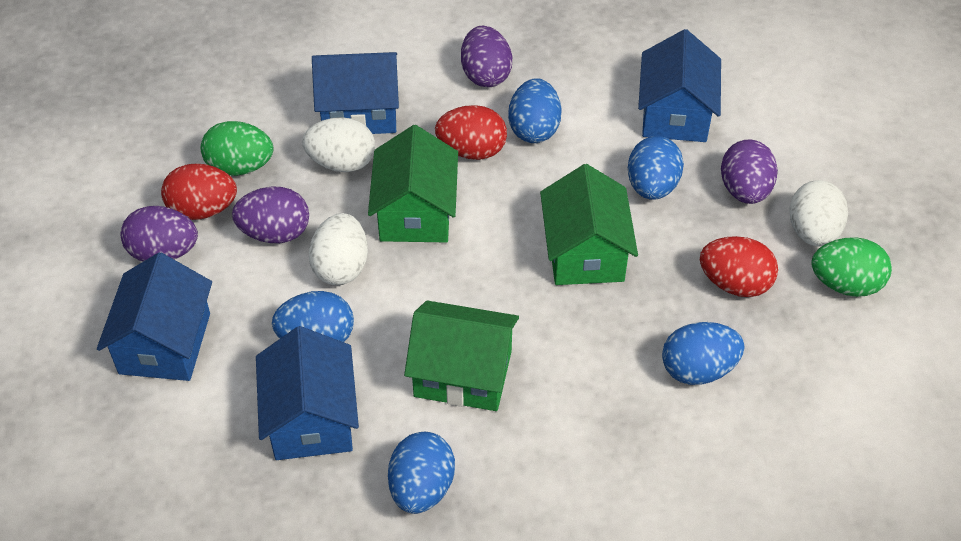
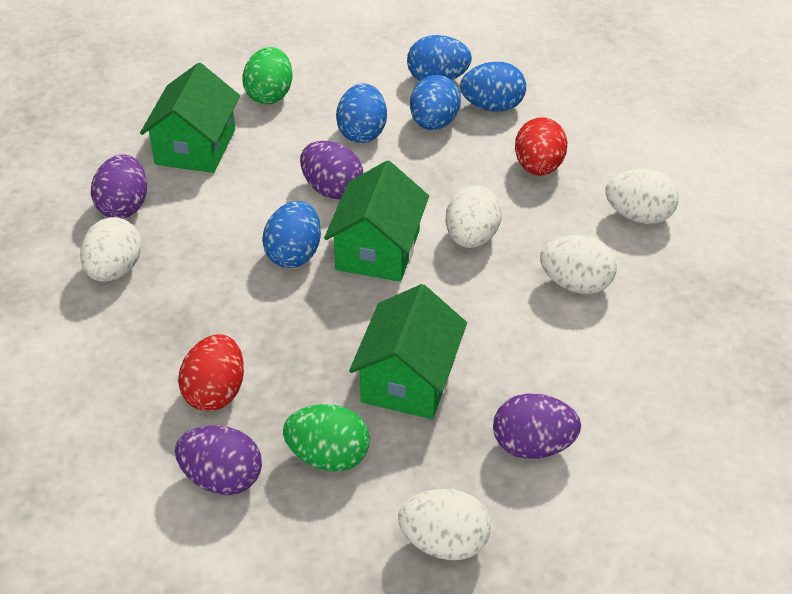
blue house: [97,252,212,381] [256,326,359,460] [312,52,399,134] [638,29,721,142] = 4 -> none = 0
red egg: [161,163,237,220] [435,105,507,160] [700,236,778,297] = 3 -> [178,334,244,412] [515,117,567,176] = 2
white egg: [302,117,375,172] [309,213,368,285] [789,180,848,247] = 3 -> [80,217,142,282] [398,489,491,560] [446,186,502,248] [540,235,617,294] [605,169,679,224] = 5

